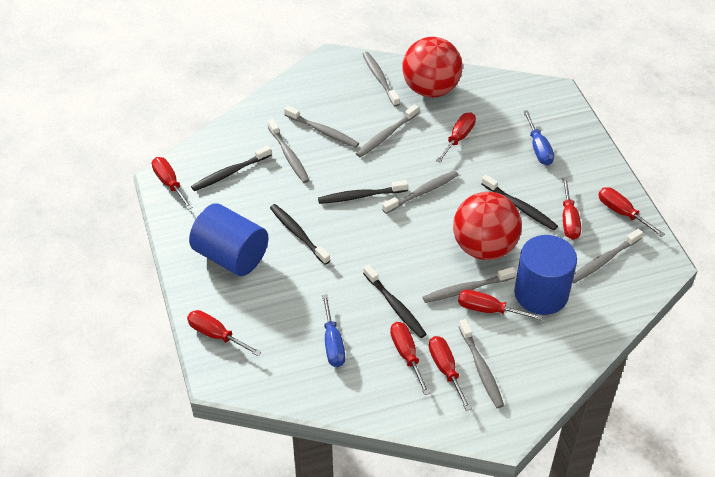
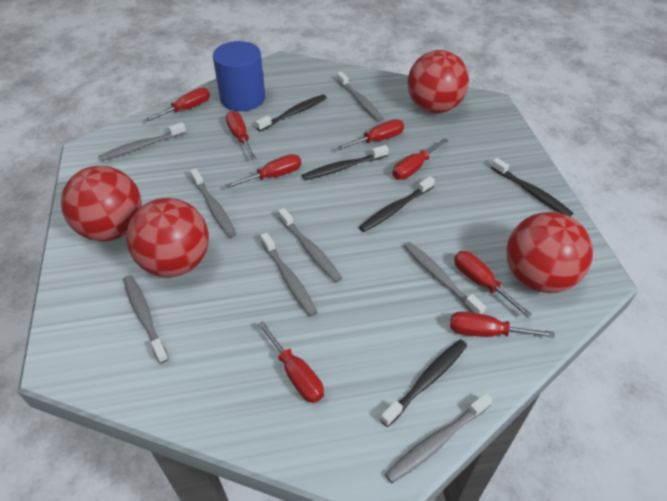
blue cylinder: [189,203,268,276] [514,235,577,315] = 2 -> [213,41,265,111] = 1
blue screwdriver: [322,294,345,367] [523,110,554,165] = 2 -> none = 0
red ball: [402,37,463,98] [453,192,522,260] = 2 -> [61,166,142,241] [126,198,209,277] [407,50,469,113] [506,212,593,293] = 4

